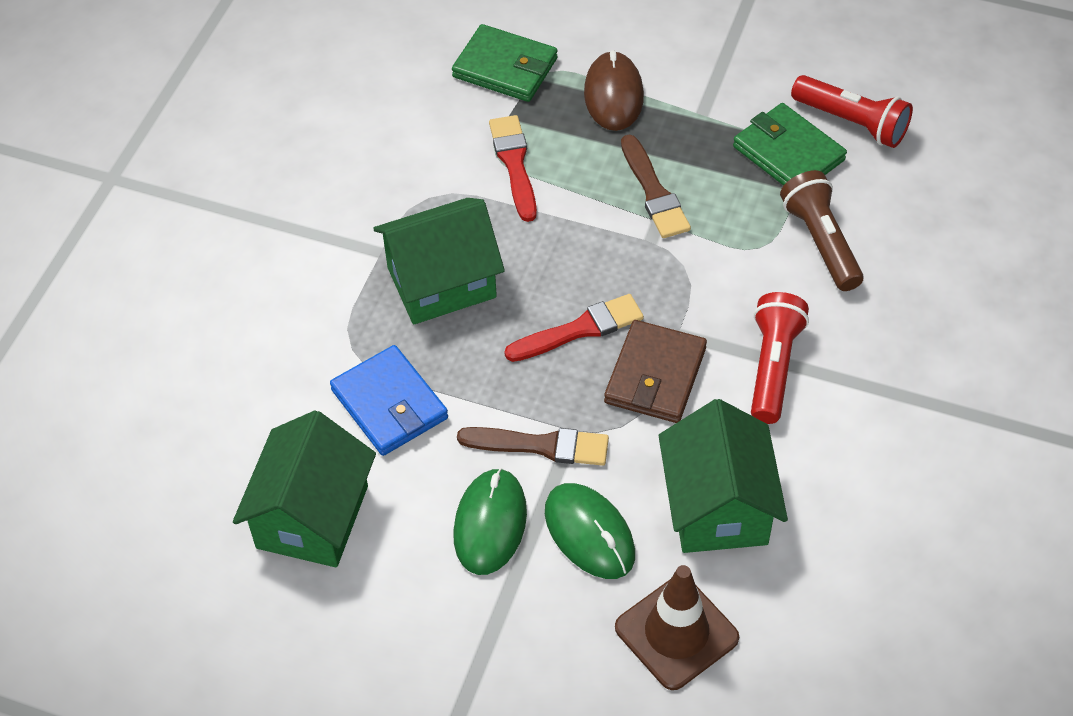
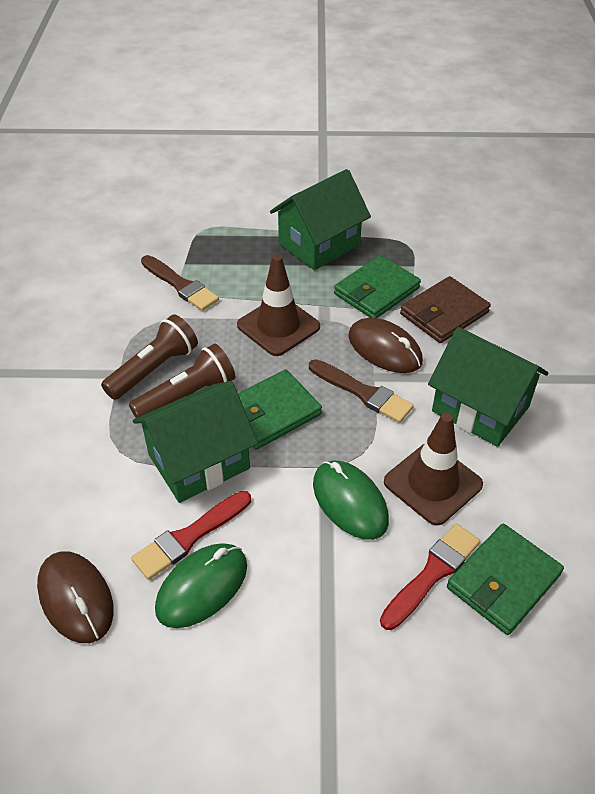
blue wallet: [330,345,448,456] = 1 -> none = 0
brown flashlight: [780,170,864,291] = 1 -> [101,315,198,400] [129,344,235,418] = 2
brown mouse: [584,50,644,131] = 1 -> [37,551,114,643] [348,318,423,373] = 2
brown traffic cone: [615,565,739,690] = 1 -> [237,254,320,356] [384,413,483,526] = 2
green wallet: [452,24,558,102] [733,103,847,186] = 2 -> [238,369,322,450] [334,255,421,318] [447,524,564,635] = 3
red flashlight: [751,292,809,424] [791,75,913,148] = 2 -> none = 0

